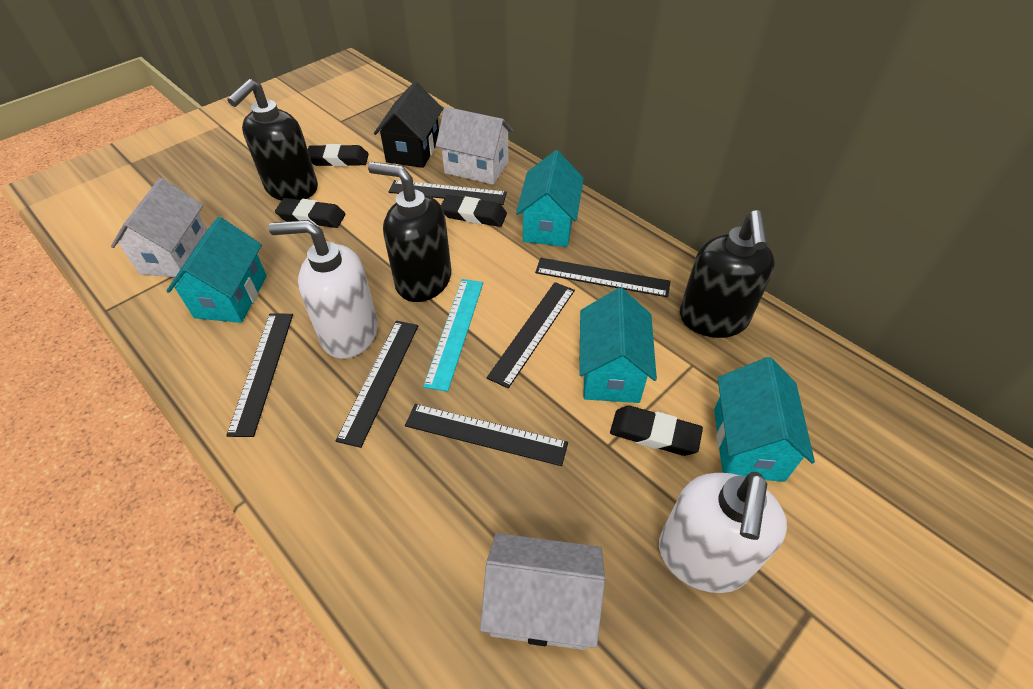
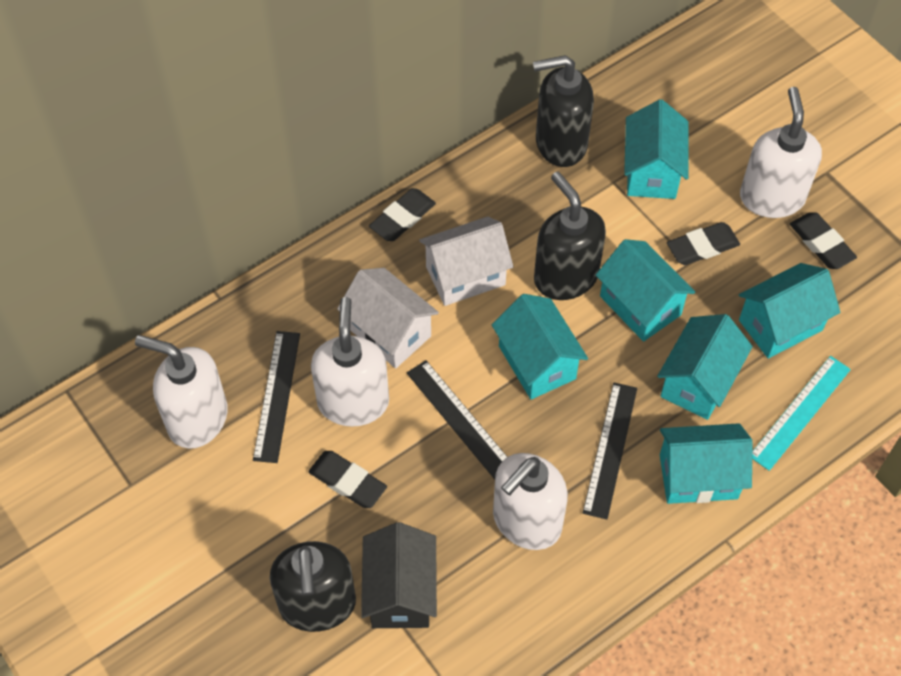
black ruler: [226,313,293,437] [336,321,418,448] [389,180,507,205] [405,404,568,466] [487,282,575,388] [535,258,670,297] = 6 -> [253,331,300,463] [407,360,507,479] [583,382,637,520] = 3
turquoise house: [167,217,267,323] [516,150,584,247] [579,288,657,403] [714,357,815,482] = 4 -> [492,294,588,399] [596,239,695,342] [624,99,688,199] [657,314,753,420] [660,423,753,504] [739,263,840,358] = 6
white house: [111,178,207,277] [436,107,513,185] [480,533,605,650] = 3 -> [337,268,439,368] [419,216,514,306] = 2
white soap dispenser: [269,220,378,359] [659,472,787,593] = 2 -> [135,335,228,449] [311,297,389,427] [493,453,568,550] [740,87,822,218] = 4

